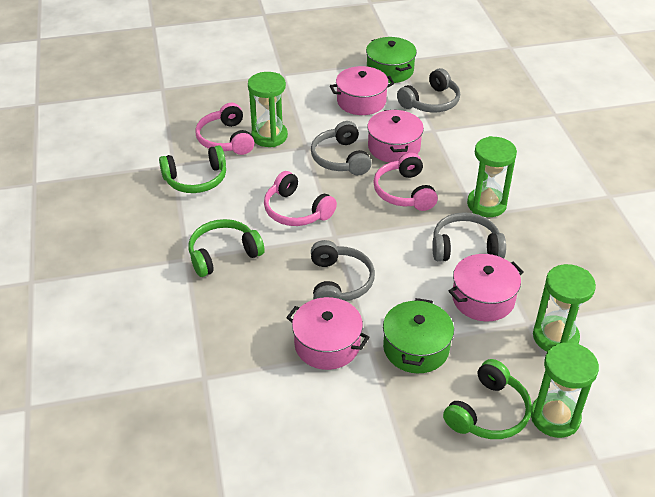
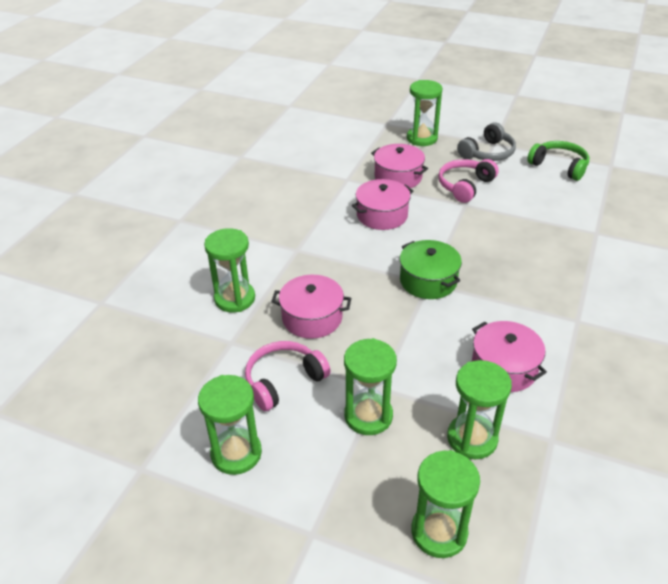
green headphones: [159,145,226,193] [189,219,265,277] [443,359,532,439] = 3 -> [527,141,589,181] = 1
green hourglass: [248,72,288,147] [467,136,517,217] [531,342,599,438] [533,264,596,352] = 4 -> [198,375,262,475] [204,228,255,312] [344,338,397,435] [407,80,442,146] [411,450,480,558] [447,360,512,459] = 6
green pot: [366,37,417,83] [383,298,454,373] = 2 -> [400,240,462,299] = 1
grey headphones: [311,121,372,175] [311,240,375,301] [397,68,460,113] [432,212,506,261] = 4 -> [457,122,516,161] = 1
pink headphones: [195,103,254,155] [264,171,337,226] [373,153,438,211] = 3 -> [245,341,331,411] [438,159,499,203] = 2

